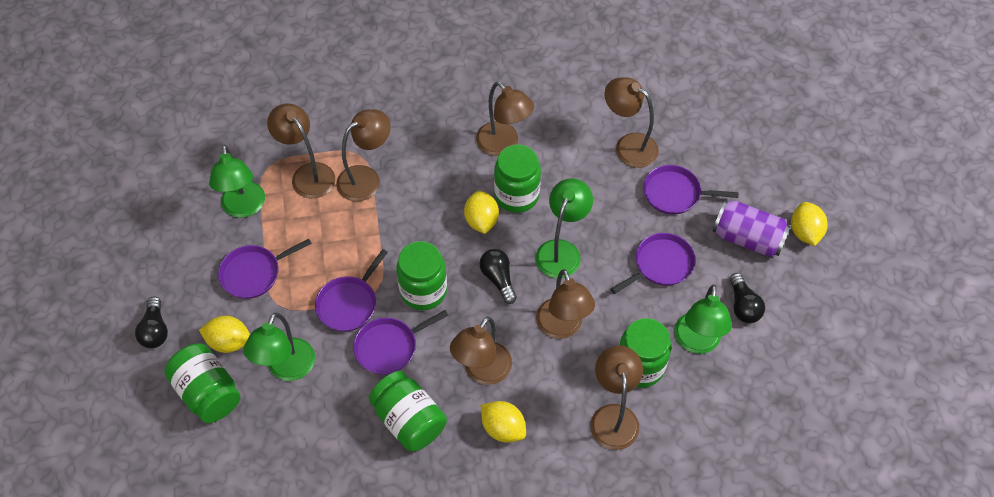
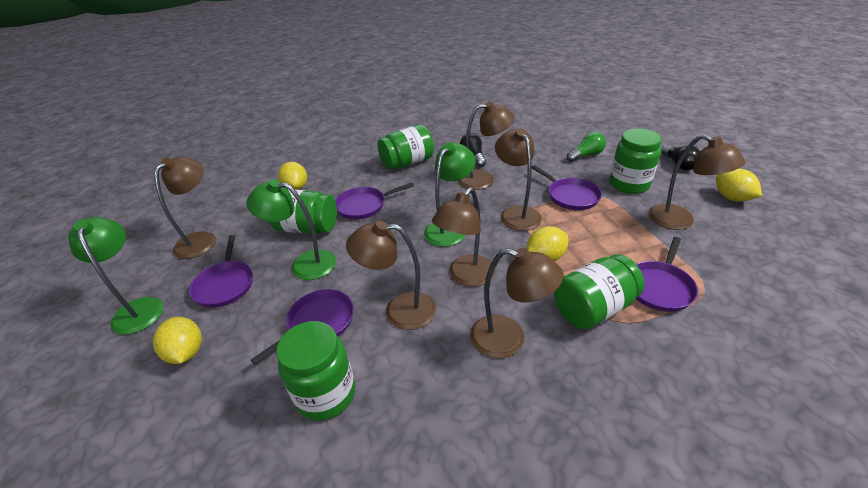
black light bulb: [135,297,168,348] [480,249,517,304] [730,273,765,323] = 3 -> [460,133,486,167] [661,145,700,170] = 2
green lamp: [209,145,265,218] [243,313,315,381] [536,179,593,278] [674,285,732,354] = 4 -> [68,217,164,335] [246,179,336,280] [424,143,476,247] = 3
green light bulb: none = 0 -> [567,132,606,162] = 1
purple can: [712,200,791,257] = 1 -> none = 0

